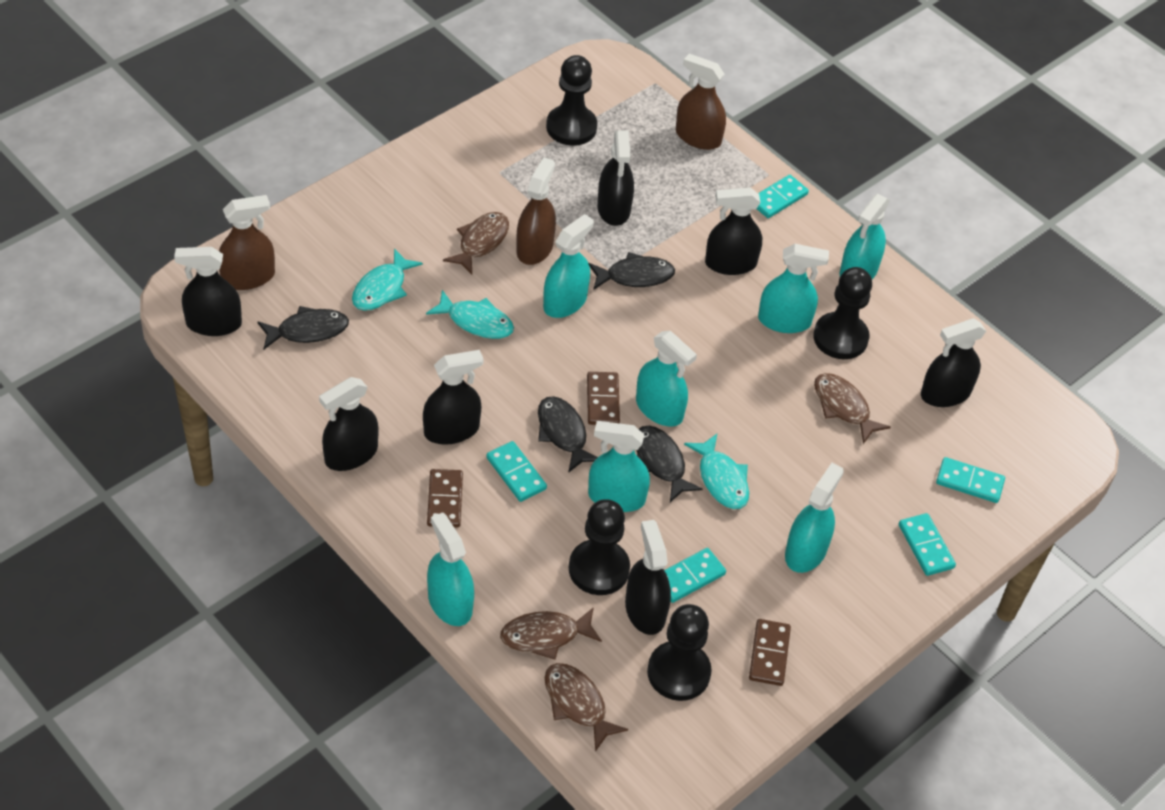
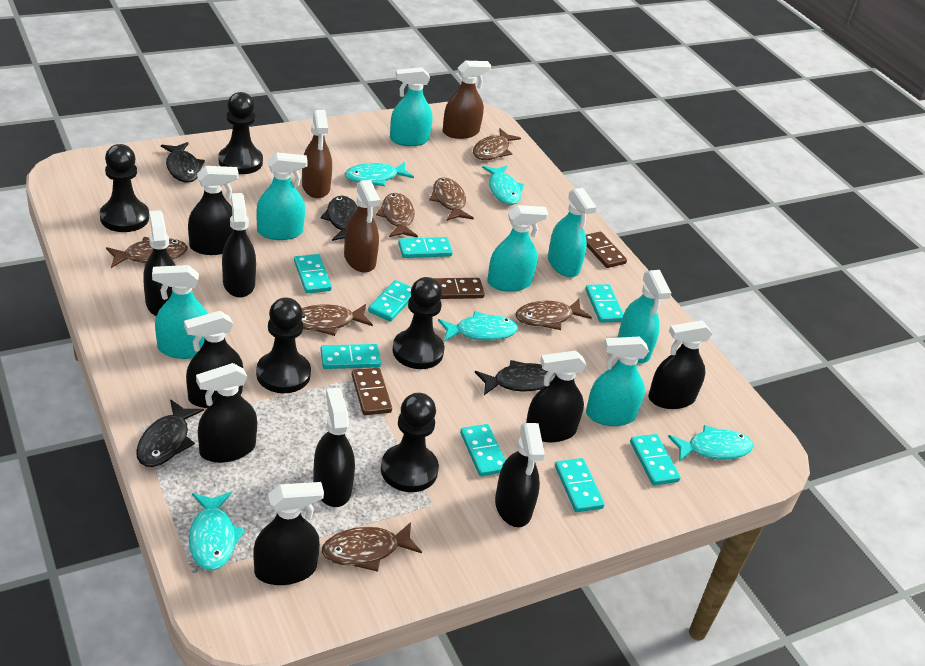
black pawn: [546,55,597,146] [569,499,630,595] [647,604,712,701] [813,267,872,359] = 4 -> [100,144,149,232] [218,92,263,174] [256,297,311,393] [381,393,439,492] [393,277,444,369] = 5
black spray bottle: [174,247,242,336] [319,377,378,471] [423,350,483,445] [597,130,634,226] [625,520,671,635] [705,188,762,275] [921,318,986,407] = 7 -> [143,210,176,316] [184,311,244,408] [188,166,239,255] [196,363,257,463] [222,193,256,298] [254,482,324,585] [313,388,355,507] [495,423,545,527] [526,350,586,442] [648,320,712,409] = 10
brown fish: [443,212,509,275] [500,607,602,660] [544,663,628,752] [814,373,891,444] = 4 -> [106,237,188,268] [302,304,373,336] [322,522,422,572] [376,193,418,238] [429,177,474,221] [473,128,521,160] [515,299,592,330] = 7
turquoise domino: [486,441,547,502] [664,548,726,603] [757,175,809,218] [899,513,956,576] [936,457,1005,503] = 5 -> [294,254,332,293] [321,344,381,369] [368,280,412,322] [398,237,453,258] [460,424,506,476] [555,458,605,512] [585,284,624,323] [630,434,681,485] = 8
turquoise fish: [352,248,423,311] [426,290,514,339] [684,434,749,509] = 3 -> [189,492,245,571] [345,162,414,186] [438,311,518,342] [482,166,524,205] [668,425,753,462] = 5

